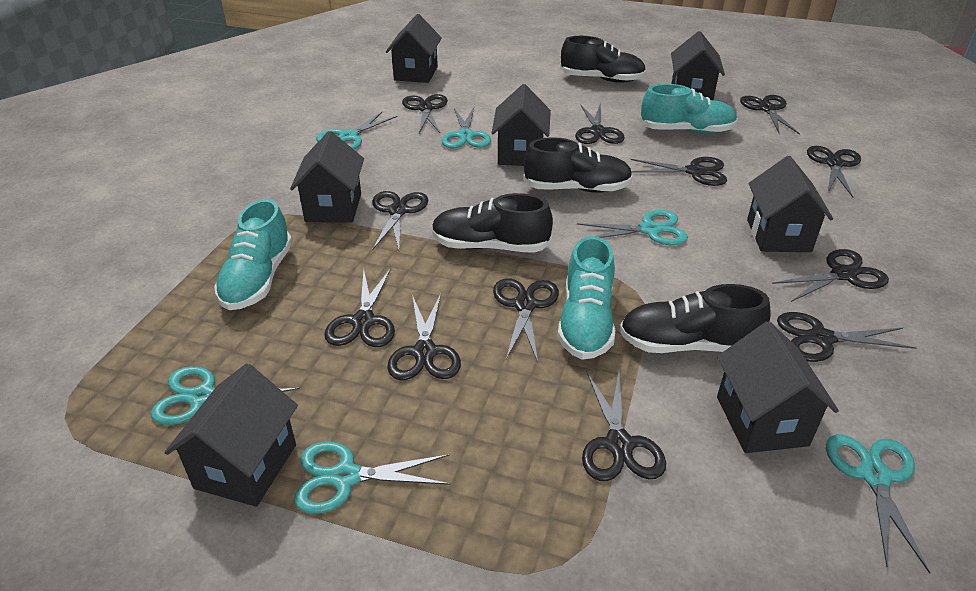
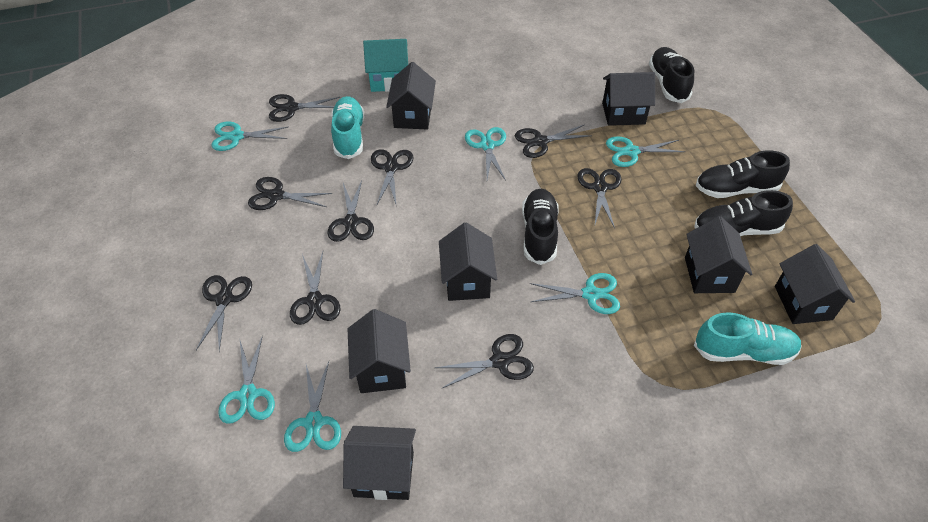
black scissors: [324,268,395,347] [372,191,428,250] [387,294,461,380] [402,94,448,133] [493,278,559,362] [575,103,625,144] [582,372,666,481] [630,157,727,186] [740,95,800,135] [772,249,889,302] [777,312,916,362] [807,146,861,197] = 12 -> [196,275,252,352] [248,177,332,210] [269,94,340,122] [290,252,340,325] [328,180,374,242] [371,149,414,206] [435,334,534,389] [515,124,592,158] [578,168,622,228] = 9
turquoise house: none = 0 -> [363,39,408,92] = 1
turquoise shoe: [214,199,292,310] [558,236,615,360] [639,84,738,134] = 3 -> [331,96,364,159] [694,312,802,365] = 2

